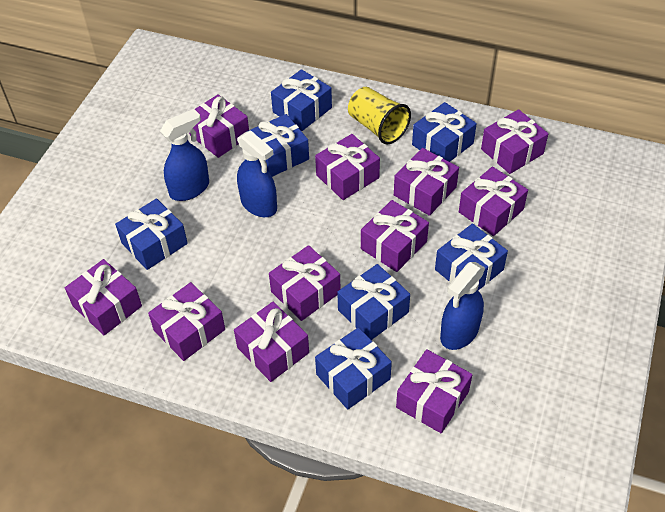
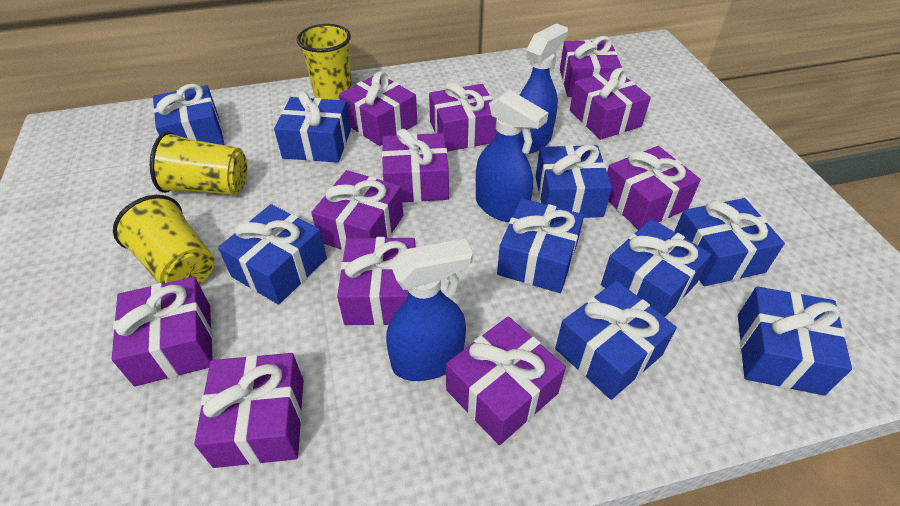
blue gift: [115,198,188,270] [249,114,309,177] [271,69,332,131] [315,327,392,410] [337,264,410,340] [412,102,477,162] [435,223,508,290] = 7 -> [153,84,224,145] [218,204,327,305] [274,91,351,163] [497,198,584,293] [536,145,612,218] [555,280,677,400] [601,219,712,317] [674,198,785,286] [738,286,852,396] = 9
yellow cup: [348,87,411,144] = 1 -> [113,195,215,285] [150,131,247,195] [297,24,352,100] = 3

